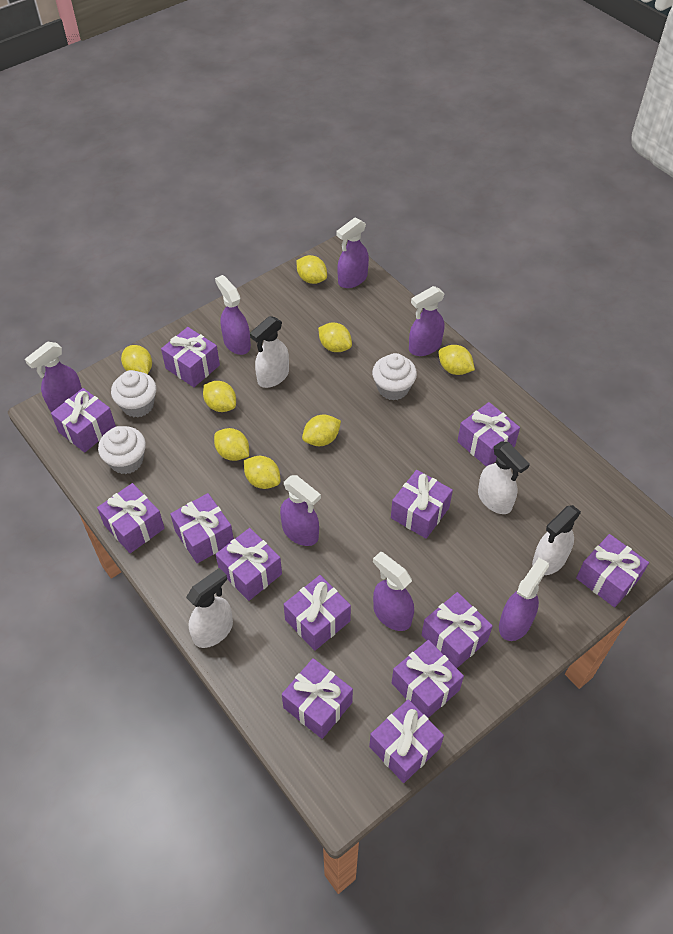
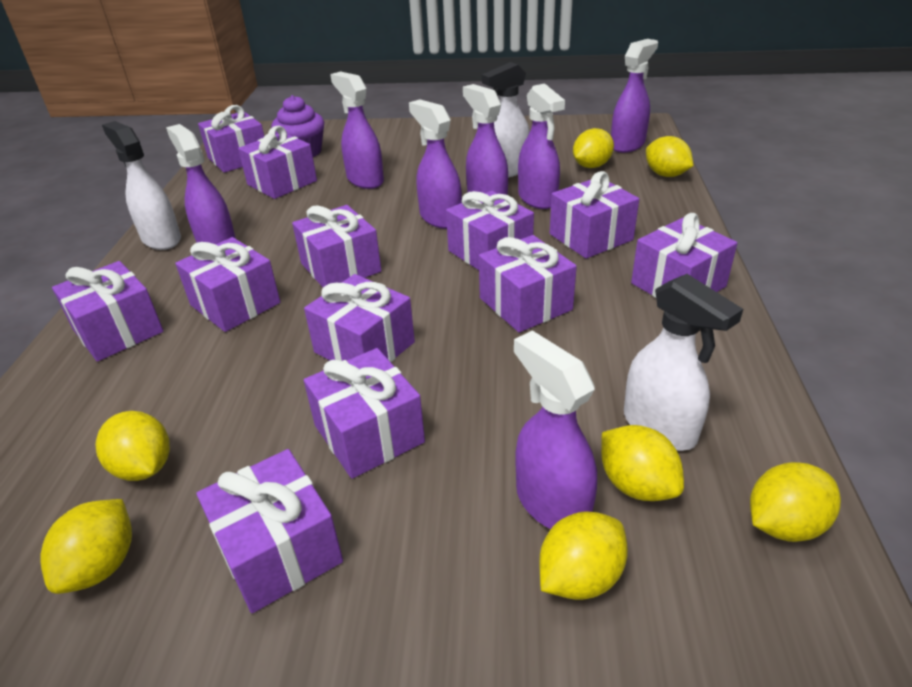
purple cupcake: none = 0 -> [271,95,324,157] = 1
purple gift: [51,388,116,453] [97,483,165,553] [161,327,220,387] [170,493,234,563] [216,528,282,601] [282,658,353,739] [283,575,351,651] [369,699,444,783] [391,470,453,539] [392,640,464,718] [422,592,493,668] [457,402,520,467] [576,534,649,607] = 13 -> [52,261,163,362] [175,237,280,332] [196,449,343,613] [198,105,264,173] [238,126,317,199] [292,205,382,287] [304,274,415,362] [304,348,425,479] [446,191,534,270] [479,235,577,332] [550,171,639,259] [631,213,738,298] = 12
white cupcake: [98,426,146,474] [111,370,156,418] [372,353,417,401] = 3 -> none = 0
white spray bottle: [186,568,233,648] [250,316,289,388] [478,442,530,514] [532,505,581,575] = 4 -> [102,121,181,250] [482,62,530,178] [624,274,743,451] = 3
yellow lemon: [121,345,152,374] [203,381,236,412] [214,428,249,461] [244,456,281,489] [296,255,327,284] [302,415,341,446] [318,323,352,352] [438,345,475,375] = 8 -> [40,499,132,594] [96,411,170,481] [539,511,628,600] [573,128,614,168] [601,425,684,501] [646,136,694,177] [750,462,841,542] = 7

